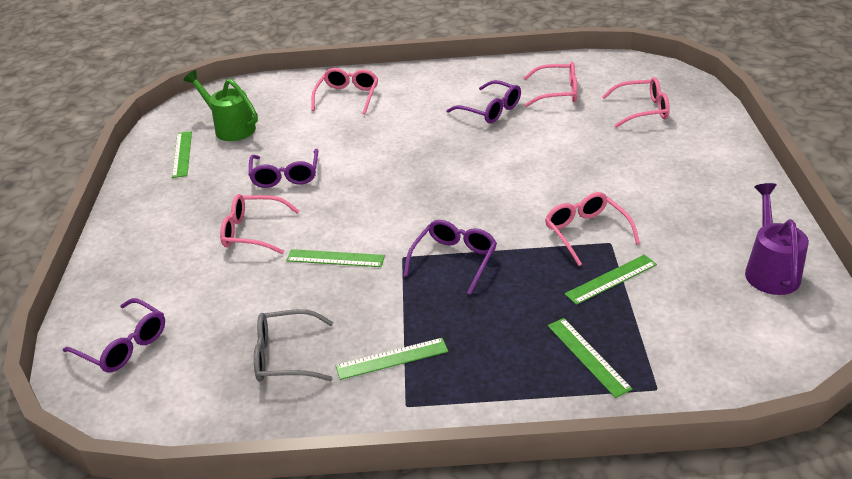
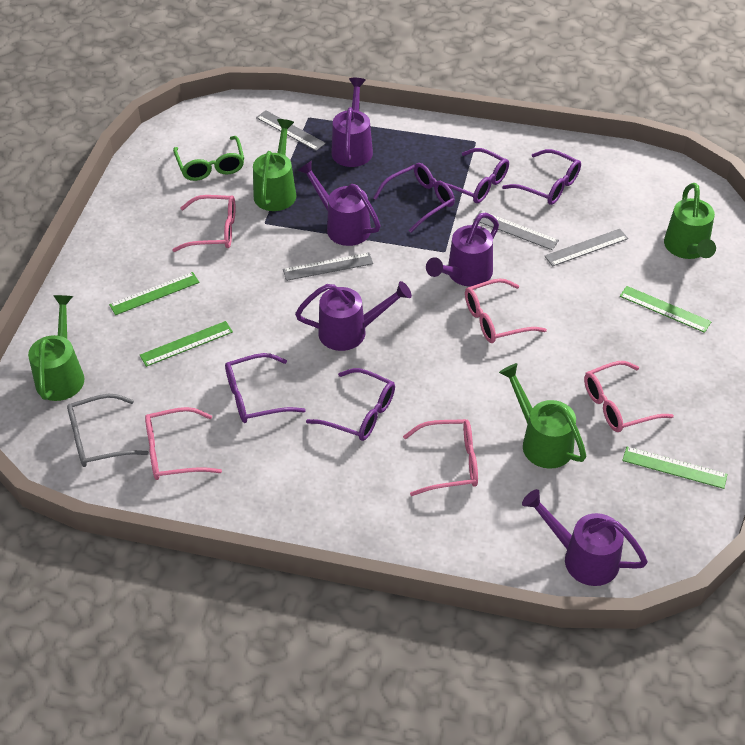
green glasses: none = 0 -> [173,136,244,181] = 1
green ruler: [172,131,192,178] [286,249,385,267] [335,338,448,380] [548,318,633,398] [565,255,657,305] = 5 -> [109,272,200,315] [140,321,233,367] [620,286,711,333] [622,447,728,489] = 4
green watering can: [184,70,258,141] = 1 -> [28,295,84,401] [253,119,296,211] [499,363,586,469] [664,183,716,259] = 4
grey ruler: none = 0 -> [256,110,326,151] [283,253,373,281] [474,210,559,250] [544,229,628,266] = 4
purple glasses: [63,298,165,372] [249,149,318,188] [404,220,497,295] [446,80,521,123] = 4 -> [225,353,306,423] [306,368,395,441] [373,163,455,233] [433,148,509,203] [502,149,581,205] = 5
purple watering can: [745,183,809,295] = 1 -> [295,281,412,351] [297,160,381,246] [331,78,373,167] [426,212,499,287] [522,489,648,586] = 5

